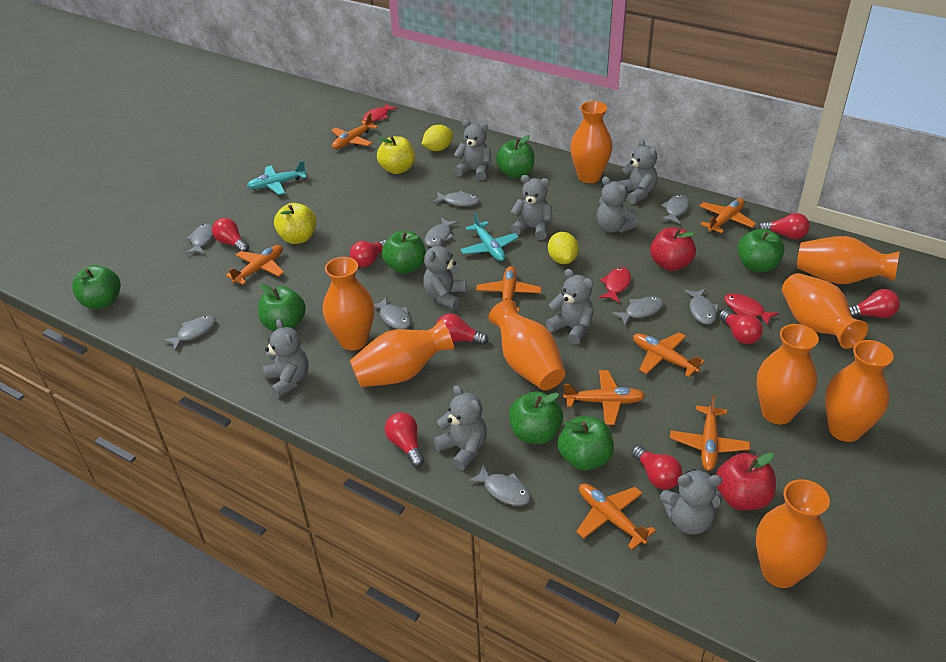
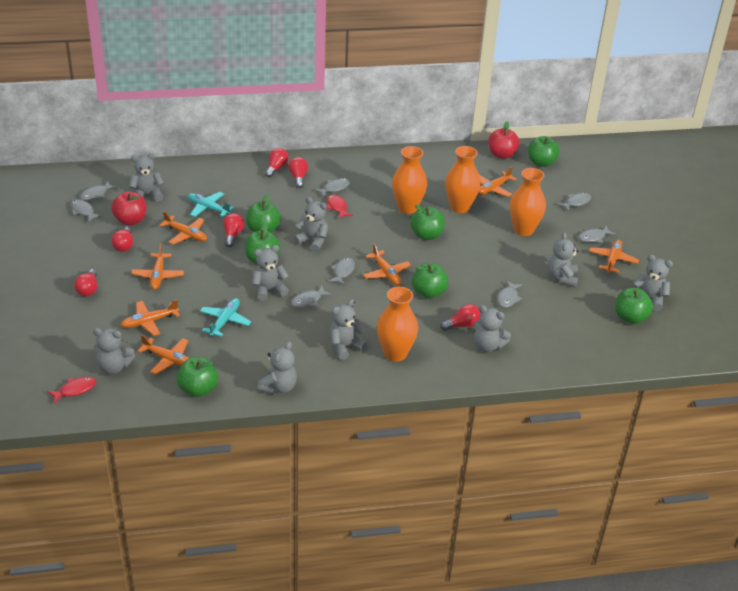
grey fish: [163,315,216,351] [185,224,213,254] [374,297,411,329] [424,218,459,247] [432,191,479,206] [468,464,531,506] [612,297,664,326] [660,195,690,224] [684,288,719,325] = 9 -> [71,199,102,222] [80,181,117,200] [291,286,332,308] [314,178,350,197] [328,258,355,285] [497,280,522,308] [557,193,591,211] [578,226,616,242] = 8
orange plane: [226,245,284,285] [331,113,378,149] [476,266,541,312] [563,370,645,425] [576,483,656,550] [633,332,705,377] [670,394,750,471] [700,198,756,233] = 8 -> [121,299,180,336] [131,244,184,290] [137,334,189,375] [159,211,207,245] [363,243,411,286] [478,167,517,197] [589,240,639,273] = 7
orange vase: [323,257,374,350] [350,320,454,387] [488,300,566,390] [571,101,612,183] [756,324,819,425] [756,479,830,588] [782,273,868,349] [797,236,900,284] [825,340,894,442] = 9 -> [377,287,418,362] [392,146,427,214] [445,146,481,213] [510,168,546,236] = 4
red fish: [363,103,398,122] [599,267,631,303] [724,293,779,325] = 3 -> [47,377,96,403] [327,194,353,219] = 2
red light bulb: [212,218,249,252] [350,240,387,267] [385,412,424,467] [436,314,489,345] [632,445,683,490] [719,310,763,344] [758,213,809,239] [849,289,900,318] = 8 -> [74,269,97,296] [111,226,133,252] [223,213,244,247] [265,148,289,177] [289,157,308,188] [440,304,481,331] = 6
yellow apple: [274,203,317,244] [377,136,415,174] = 2 -> none = 0
yellow lemon: [422,125,453,151] [548,232,579,264] = 2 -> none = 0

